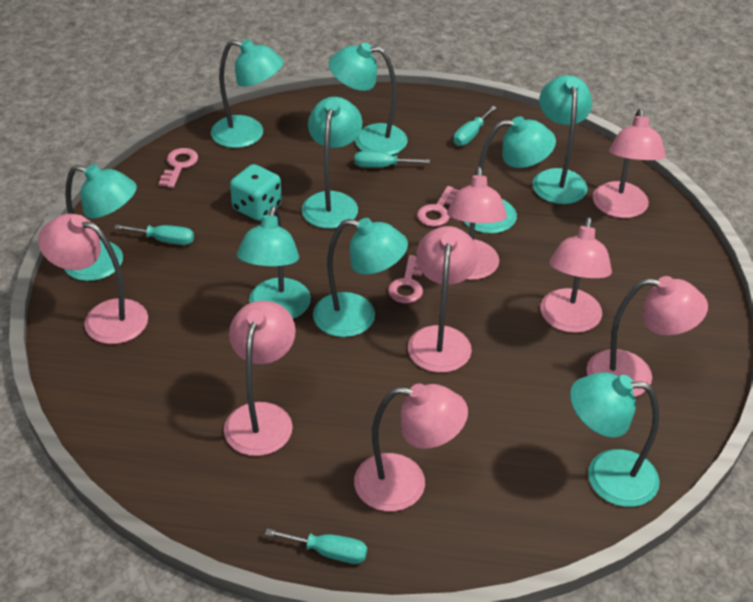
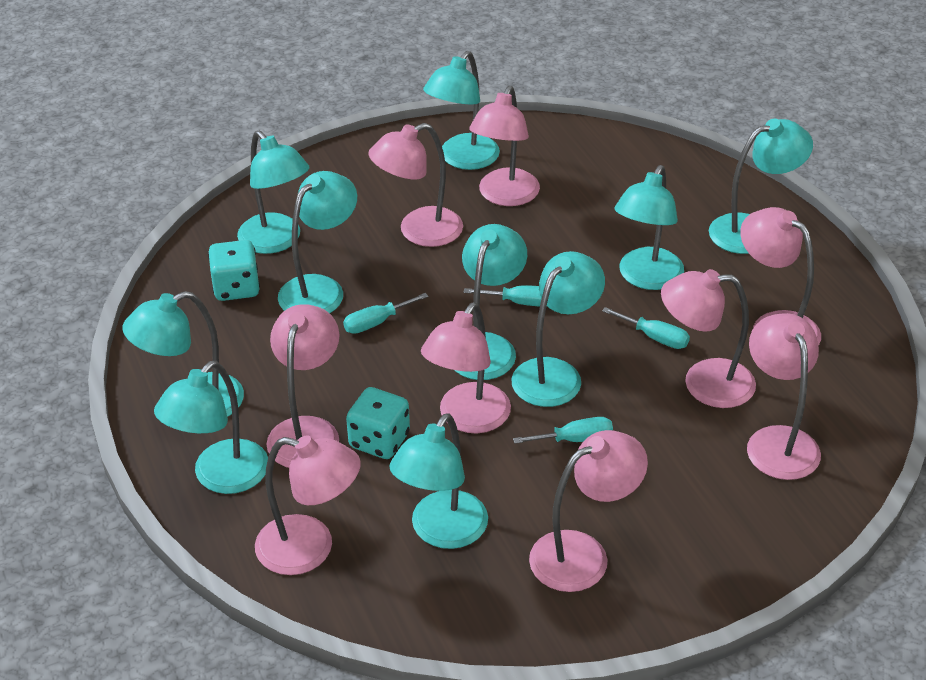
pink key: [159,148,198,188] [388,255,423,303] [417,186,459,227] = 3 -> none = 0
pink lamp: [38,214,148,344] [224,301,296,456] [354,384,468,511] [408,226,478,373] [447,167,507,280] [540,217,612,333] [587,276,708,397] [593,109,666,218] = 8 -> [255,435,361,575] [267,304,340,468] [368,123,463,247] [421,302,511,433] [469,86,540,206] [529,430,648,592] [661,269,756,408] [740,207,821,346] [747,313,821,480] = 9
turquoise dice: [230,164,282,221] = 1 -> [208,240,260,301] [346,387,410,459] = 2
turquoise lamp: [64,164,137,281] [211,39,284,148] [237,206,311,319] [302,97,362,229] [313,218,408,337] [329,43,408,155] [463,116,556,234] [533,75,592,204] [570,372,660,507] = 9 -> [122,291,244,417] [154,361,268,494] [237,131,309,254] [278,171,357,313] [389,413,488,549] [423,51,500,170] [455,224,527,380] [511,251,605,407] [615,165,684,290] [709,119,813,254] = 10

